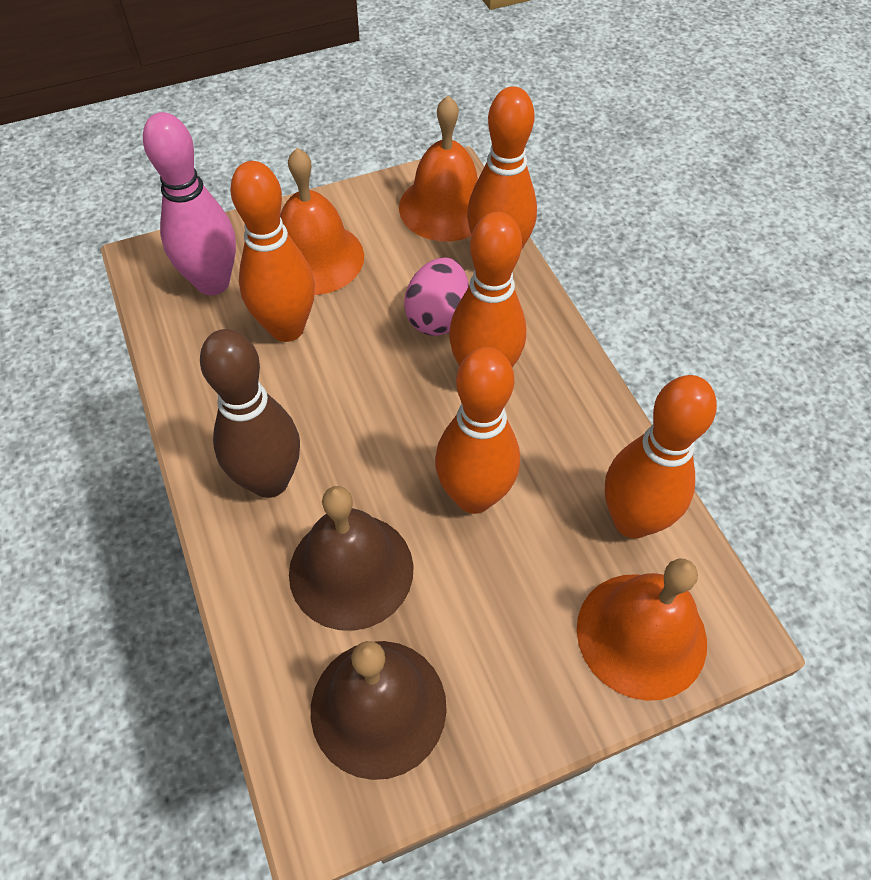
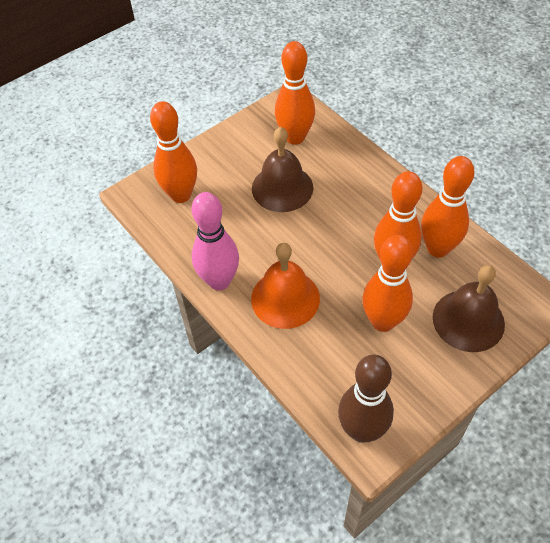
orange bell: [280,148,364,295] [399,96,478,242] [577,558,707,701] = 3 -> [251,243,320,329] = 1
pink egg: [404,257,469,336] = 1 -> none = 0

